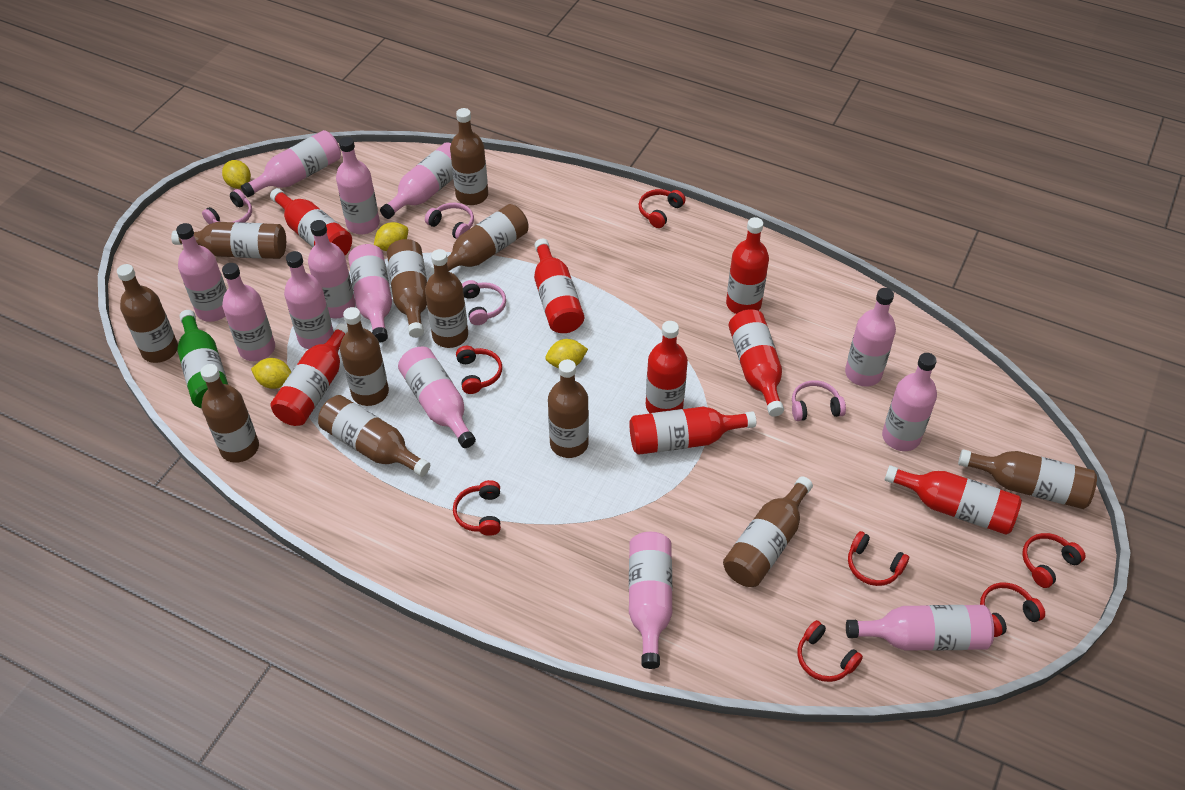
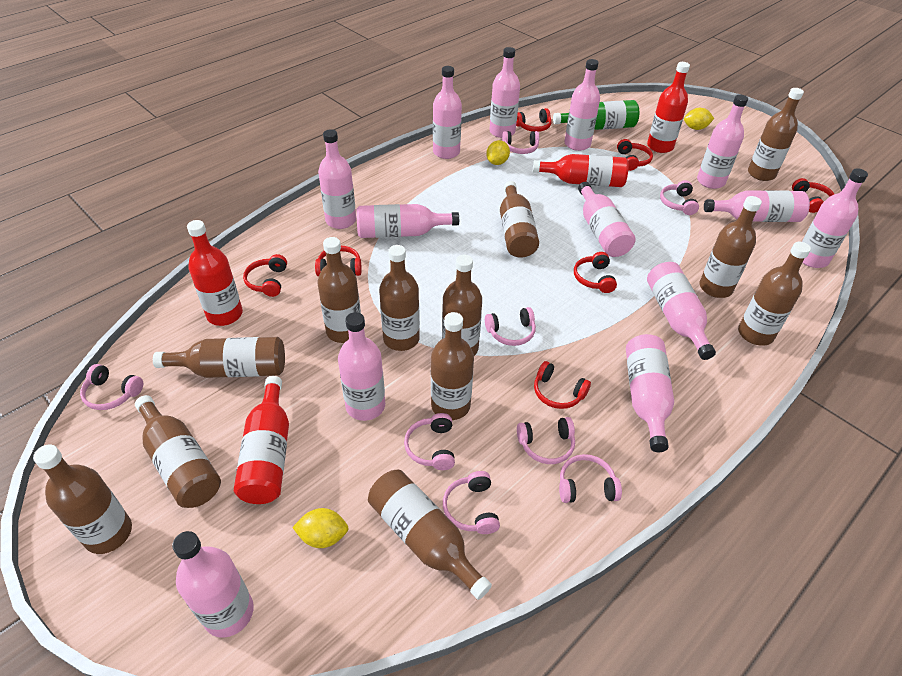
pink headphones: [202,189,252,224] [425,203,474,239] [462,280,506,325] [792,380,846,421] = 4 -> [80,364,143,410] [404,413,455,470] [443,471,500,534] [485,307,536,346] [502,131,539,154] [517,417,575,464] [559,454,622,503] [660,180,699,215] = 8
red bottle: [270,188,352,255] [271,323,348,426] [534,239,584,333] [629,407,756,455] [646,321,688,413] [726,217,769,314] [729,309,784,417] [884,465,1022,535] = 8 -> [187,220,243,326] [234,376,289,504] [533,154,629,187] [647,62,690,153] = 4
yellow lemon: [222,160,251,189] [251,358,291,389] [374,222,408,251] [545,339,588,368] = 4 -> [292,508,349,548] [486,140,510,165] [684,108,714,130] = 3

